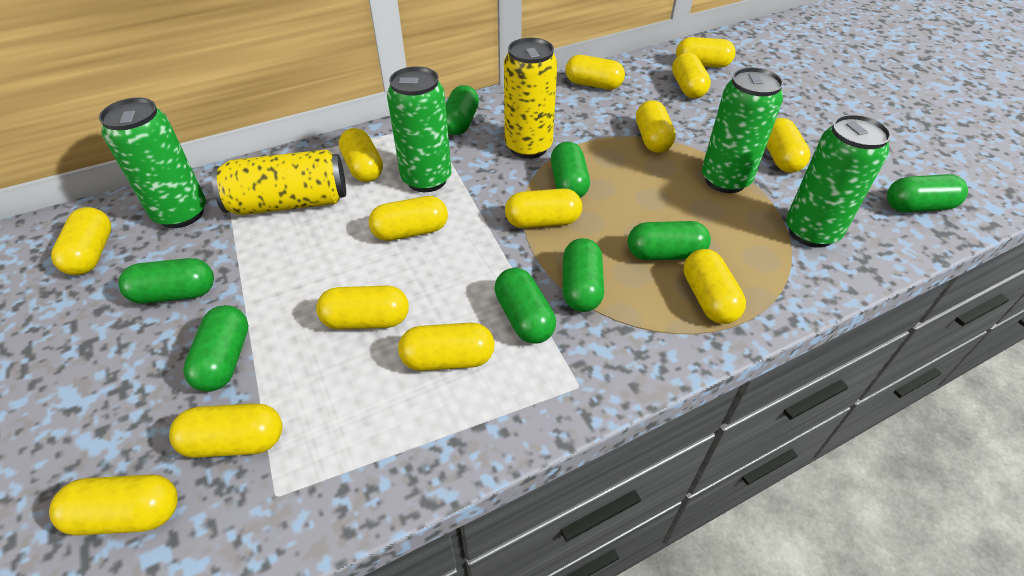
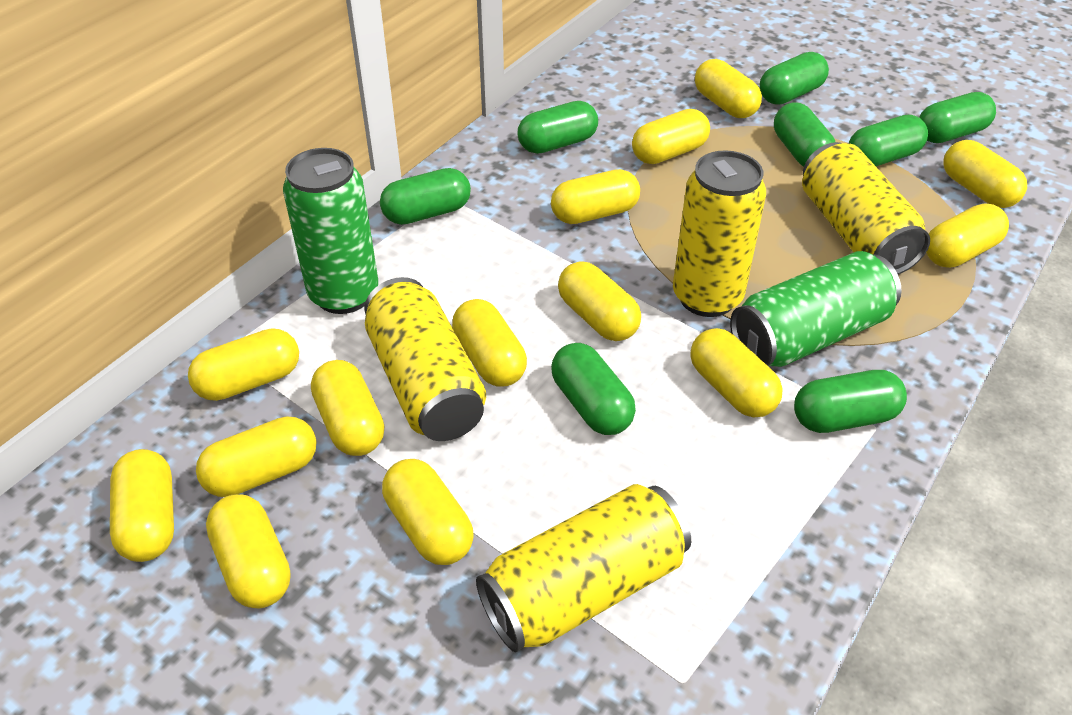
green can: [99,98,206,228] [387,66,451,192] [702,67,783,193] [786,114,891,248] = 4 -> [283,148,378,314] [730,251,901,367] = 2
yellow can: [212,149,346,215] [504,38,557,159] = 2 -> [364,277,486,441] [476,484,691,652] [673,150,766,317] [802,142,930,274] = 4

